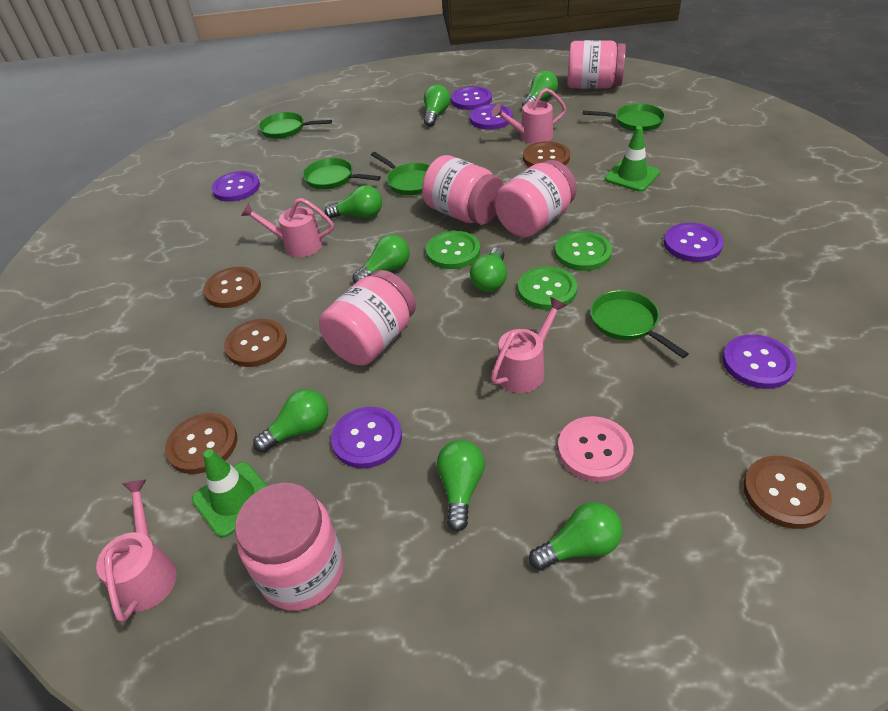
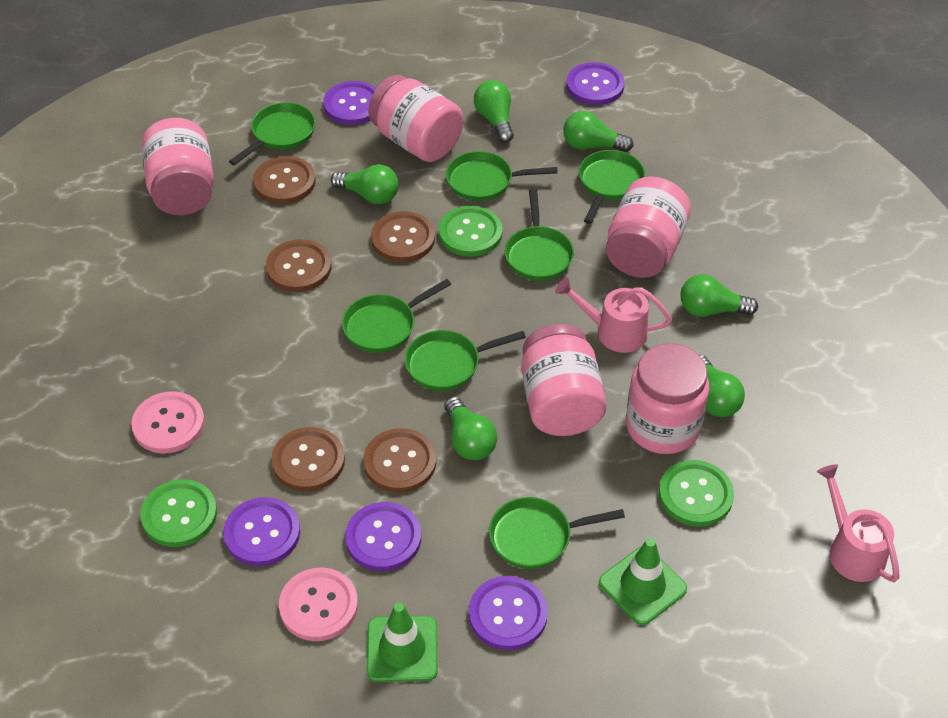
green light bulb: [253,389,328,453] [325,185,382,218] [353,235,410,283] [424,85,450,127] [437,440,485,531] [470,248,507,292] [522,71,558,106] [529,502,623,570] = 8 -> [331,164,399,204] [444,397,497,460] [474,80,514,143] [563,111,633,152] [680,274,758,317] [700,355,745,417] = 6
green pan: [259,112,332,139] [303,158,381,190] [371,152,430,195] [583,103,665,132] [590,290,689,358] = 5 -> [229,102,315,165] [342,279,451,353] [405,330,526,391] [446,151,558,201] [489,497,625,569] [505,189,574,281] [579,150,645,224] = 7
pink button: [558,416,634,482] = 1 -> [131,391,205,453] [279,567,358,641] = 2
pink watering can: [96,479,177,622] [241,198,334,257] [491,297,567,393] [492,88,566,144] = 4 -> [555,278,672,353] [817,464,900,582] = 2
purple button: [212,171,260,202] [331,407,402,468] [451,86,492,110] [470,104,513,130] [664,223,724,262] [723,334,797,389] = 6 -> [224,497,300,566] [323,81,377,125] [345,502,421,571] [469,576,548,650] [566,62,625,105] = 5

